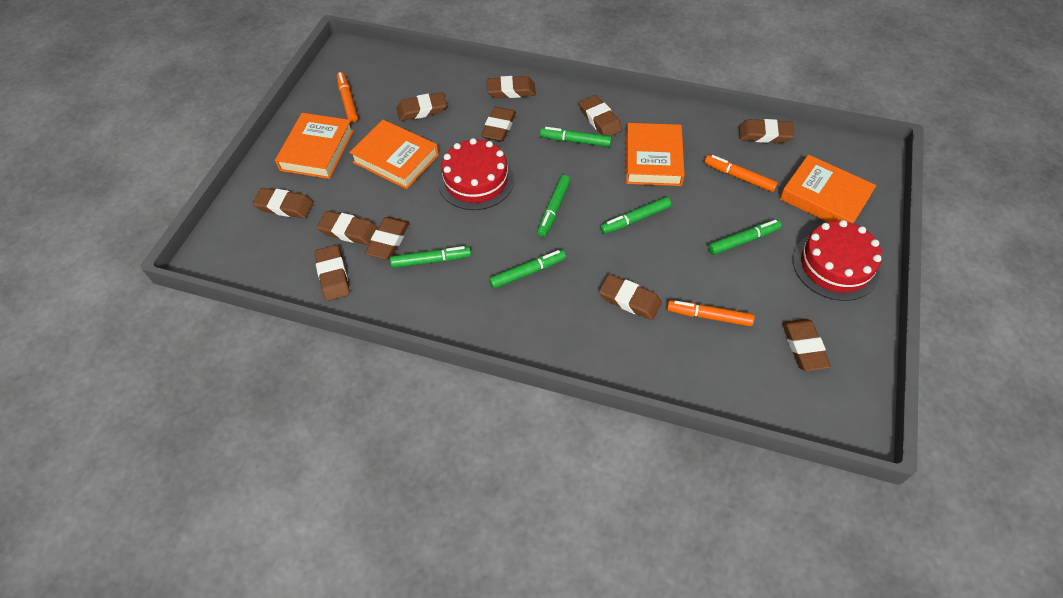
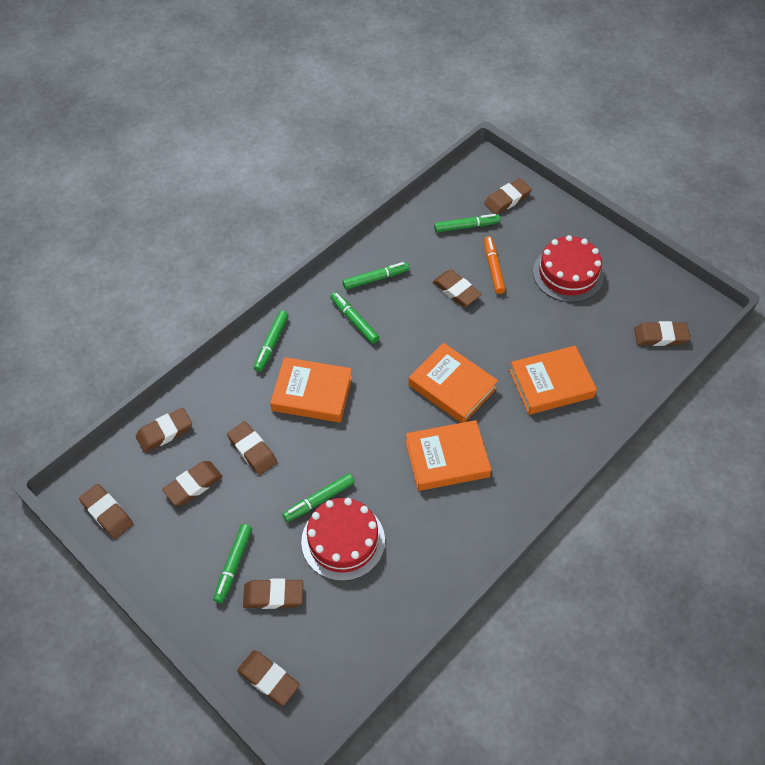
brown eraser: [252,188,313,218] [315,245,350,301] [317,211,378,245] [365,217,410,259] [396,92,447,121] [481,107,516,141] [486,76,536,98] [579,95,622,136] [599,274,662,320] [739,119,794,143] [782,319,831,371] = 11 -> [79,484,133,539] [136,408,192,453] [162,461,223,506] [227,421,277,475] [237,650,300,706] [243,579,303,609] [433,270,482,306] [484,178,532,214] [634,321,690,346] = 9
orange marker: [337,72,358,123] [667,300,755,326] [704,155,778,192] = 3 -> [484,236,506,294] = 1

